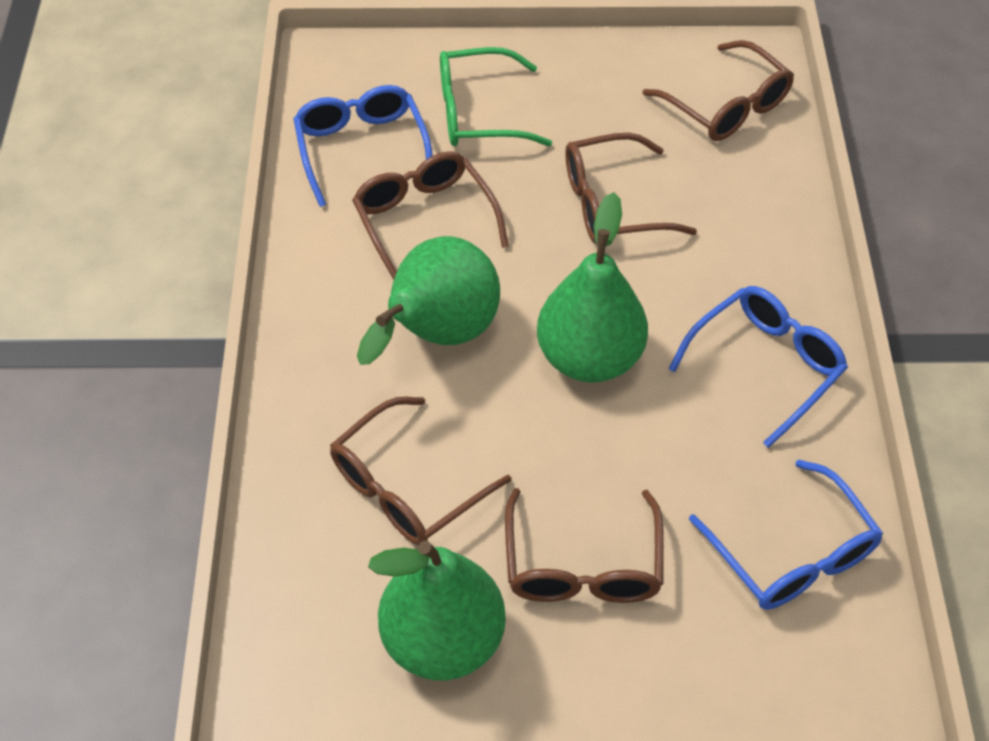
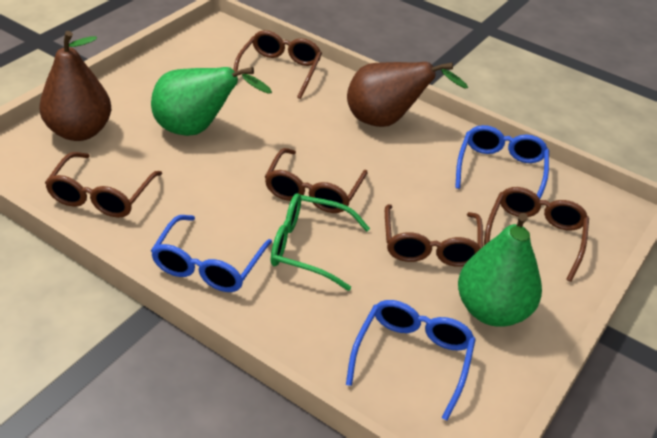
brown pear: none = 0 -> [39,31,111,141] [347,62,468,127] = 2
green pear: [357,236,500,365] [368,541,506,681] [537,192,648,383] = 3 -> [151,67,272,136] [458,213,542,326] = 2

